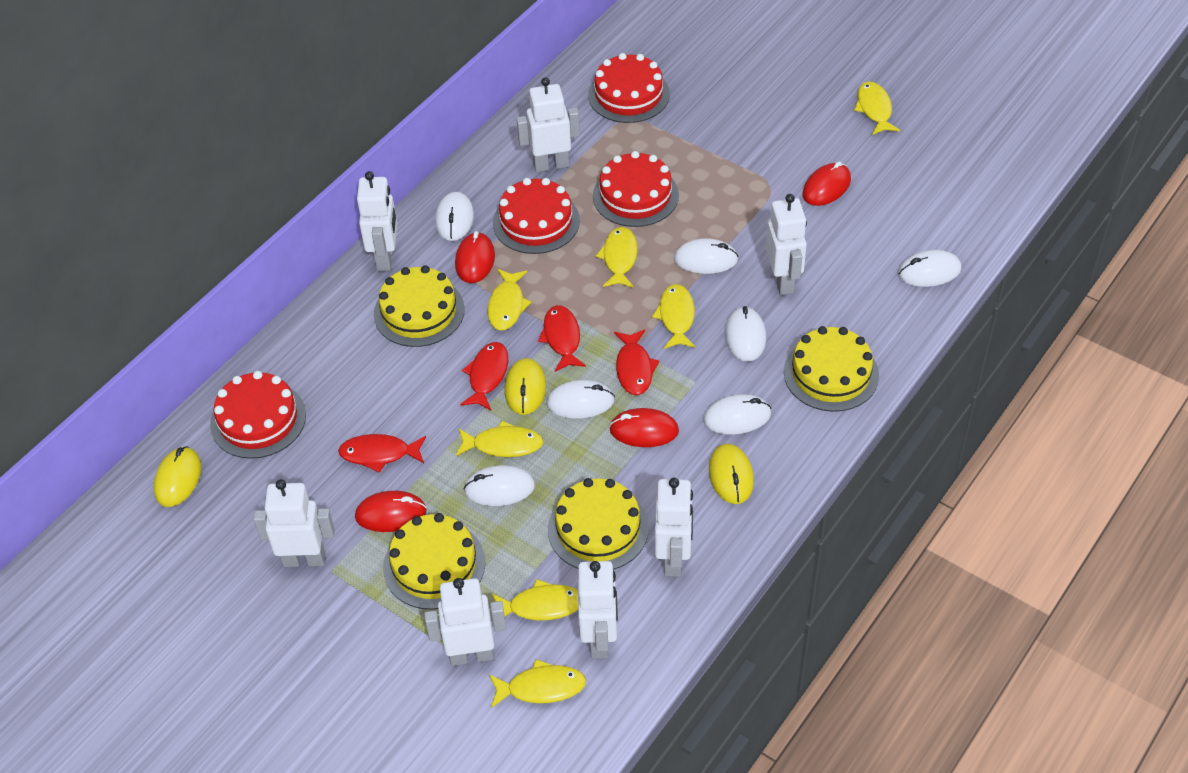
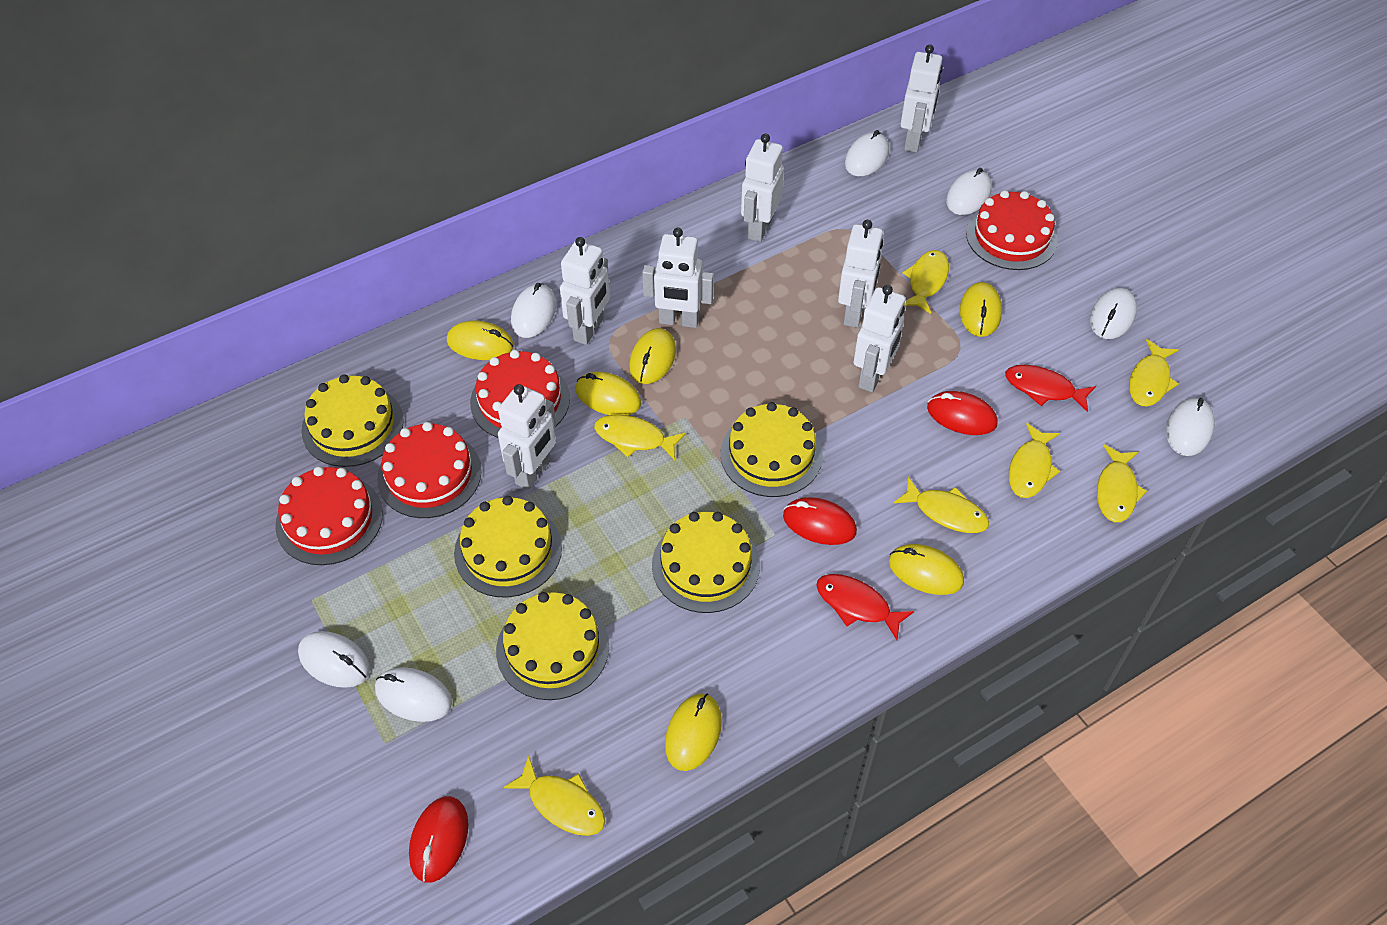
red fish: [338,434,426,473] [460,342,508,410] [538,305,586,372] [614,329,659,395] = 4 -> [816,574,914,640] [1005,365,1096,412] = 2
red mouse: [355,491,427,532] [455,231,495,283] [609,408,679,447] [803,162,851,206] = 4 -> [409,796,468,883] [783,497,857,545] [927,391,998,435] = 3
yellow cake: [374,265,465,347] [383,513,486,610] [548,478,649,570] [784,326,879,412] = 4 -> [301,374,404,467] [454,496,562,597] [496,592,609,700] [652,512,760,613] [721,402,823,497] = 5
yellow mouse: [153,446,202,507] [504,358,546,415] [709,444,754,504] = 3 -> [447,320,514,360] [575,372,641,415] [629,328,676,384] [665,693,722,771] [889,544,964,595] [960,282,1002,337] = 6

